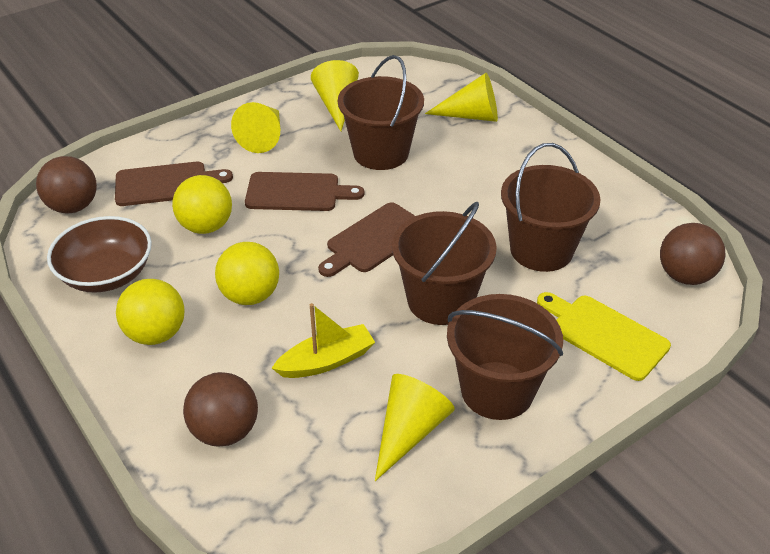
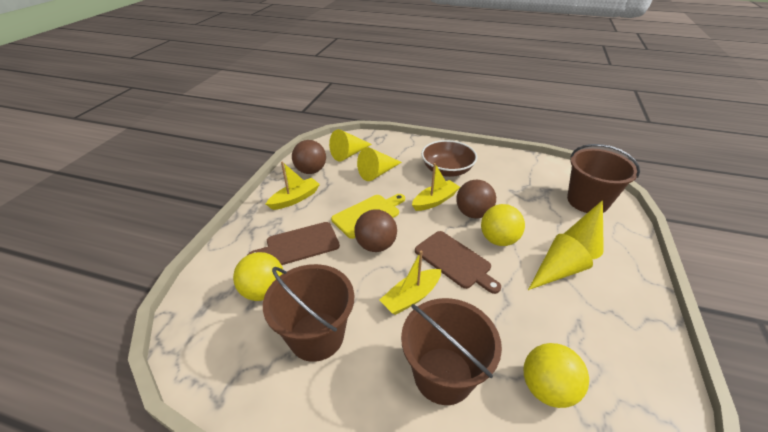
brown bucket: [338,55,424,170] [392,202,497,325] [447,294,563,420] [501,143,601,272] = 4 -> [263,264,354,362] [401,298,502,405] [567,144,640,213] = 3
brown cutting board: [115,162,233,206] [245,172,364,211] [318,202,415,277] = 3 -> [248,222,340,265] [415,231,501,294] = 2
yellow boat: [272,303,375,378] = 1 -> [266,161,320,210] [379,251,441,315] [412,163,460,211] = 3

